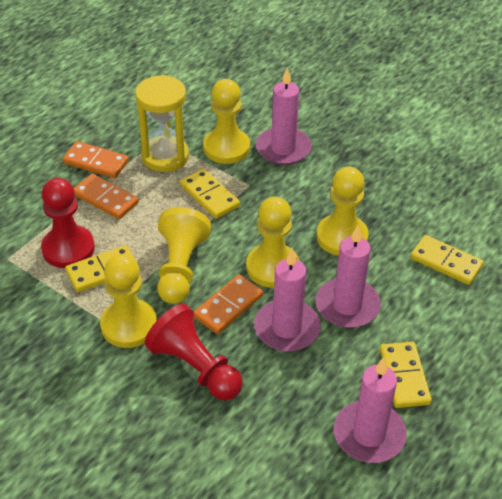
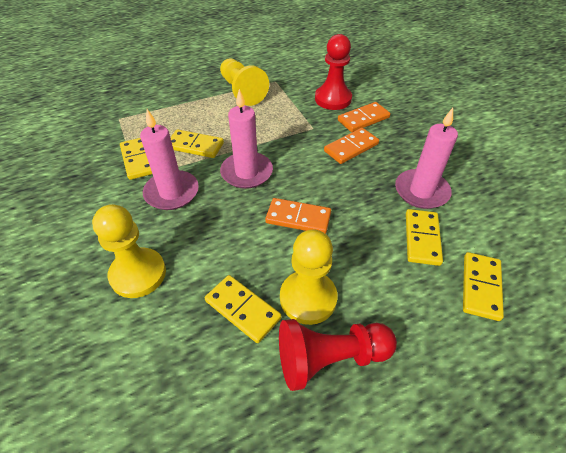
pink candle: [254,248,321,352] [256,68,312,165] [316,225,381,328] [334,357,407,463] = 4 -> [140,109,199,210] [220,89,273,189] [395,108,458,209] = 3
yellow domino: [65,245,139,292] [180,169,240,219] [380,342,432,408] [410,235,484,285] = 4 -> [120,138,152,180] [170,129,224,158] [205,275,281,343] [406,209,443,266] [463,252,504,321] = 5
yellow hourglass: [135,75,189,172] = 1 -> none = 0
yellow pawn: [100,254,157,348] [157,207,211,304] [203,79,250,164] [246,197,299,288] [317,167,369,256] = 5 -> [92,204,166,298] [220,59,269,106] [280,229,338,325] = 3

